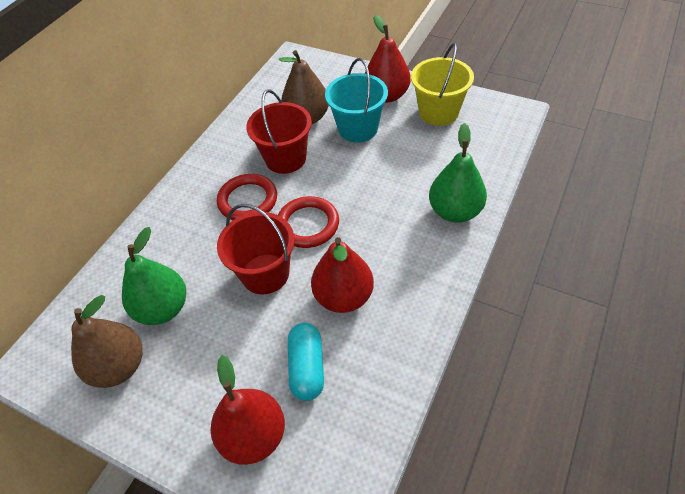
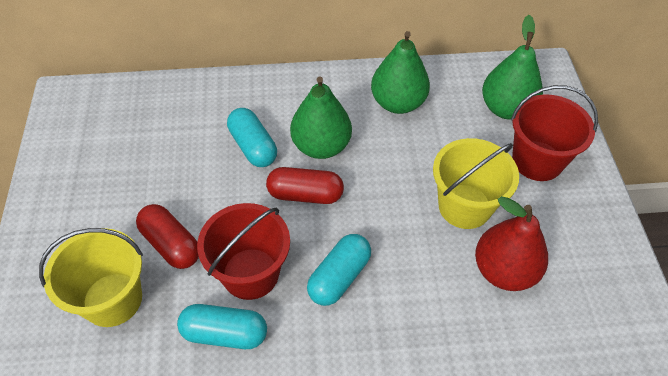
brown pear: [71,295,143,388] [279,50,329,124] = 2 -> none = 0
green pear: [122,227,186,325] [429,123,487,223] = 2 -> [290,77,352,159] [371,31,430,114] [482,15,543,120] = 3
red capsule: none = 0 -> [136,204,199,269] [266,167,344,204] = 2
red pear: [211,355,285,465] [311,237,374,313] [365,15,411,103] = 3 -> [475,196,548,291] = 1
red ring: [217,174,277,220] [278,196,339,248] = 2 -> none = 0
turquoise bucket: [325,58,388,142] = 1 -> none = 0
turquoise capsule: [288,323,324,401] = 1 -> [177,304,267,349] [227,108,277,167] [307,234,371,306] = 3
yellow bucket: [411,43,474,126] = 1 -> [39,228,143,327] [433,138,519,229] = 2

